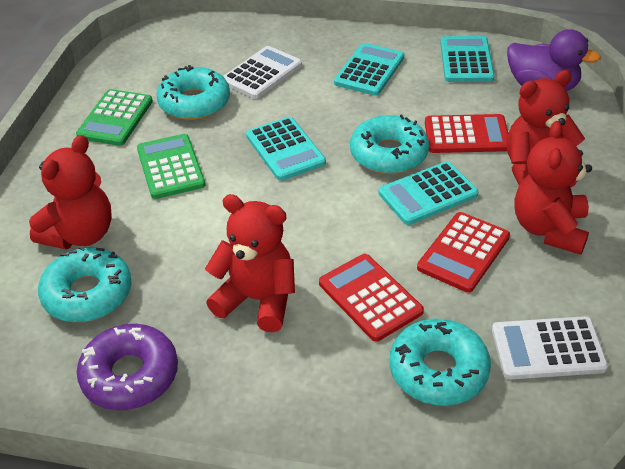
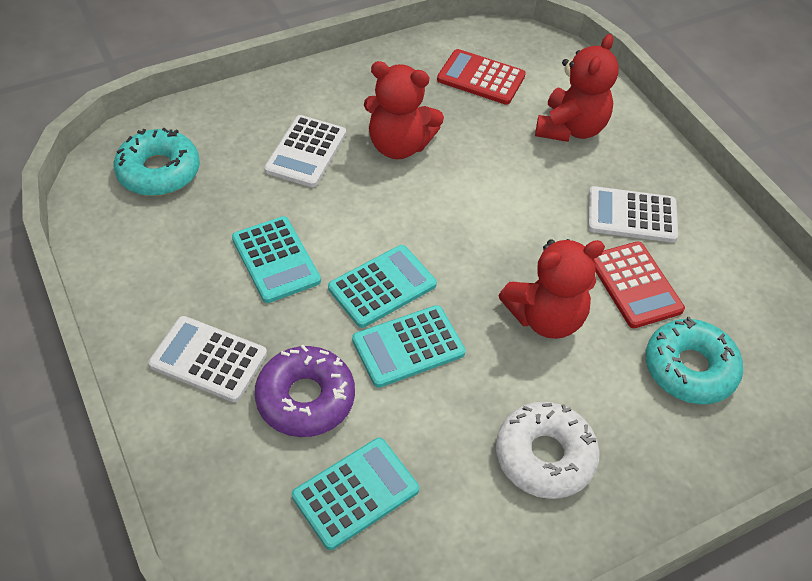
green calculator: [76,89,153,146] [137,134,205,199] = 2 -> none = 0
purple duck: [507,29,601,91] = 1 -> none = 0
red calculator: [319,254,424,342] [417,212,510,293] [425,114,508,153] = 3 -> [437,49,526,105] [594,242,685,328] = 2
red teddy bear: [29,135,112,249] [205,194,295,332] [507,70,585,185] [514,121,592,255] = 4 -> [364,61,444,159] [499,239,605,339] [535,34,619,142] = 3
turquoise donut: [38,246,131,322] [156,65,230,120] [350,115,429,174] [390,319,491,406] = 4 -> [114,128,200,196] [646,317,743,404] = 2
white calculator: [223,46,302,99] [492,316,608,379] = 2 -> [148,316,267,402] [264,115,346,187] [588,186,678,243] = 3
white donut: none = 0 -> [496,402,599,499] = 1

